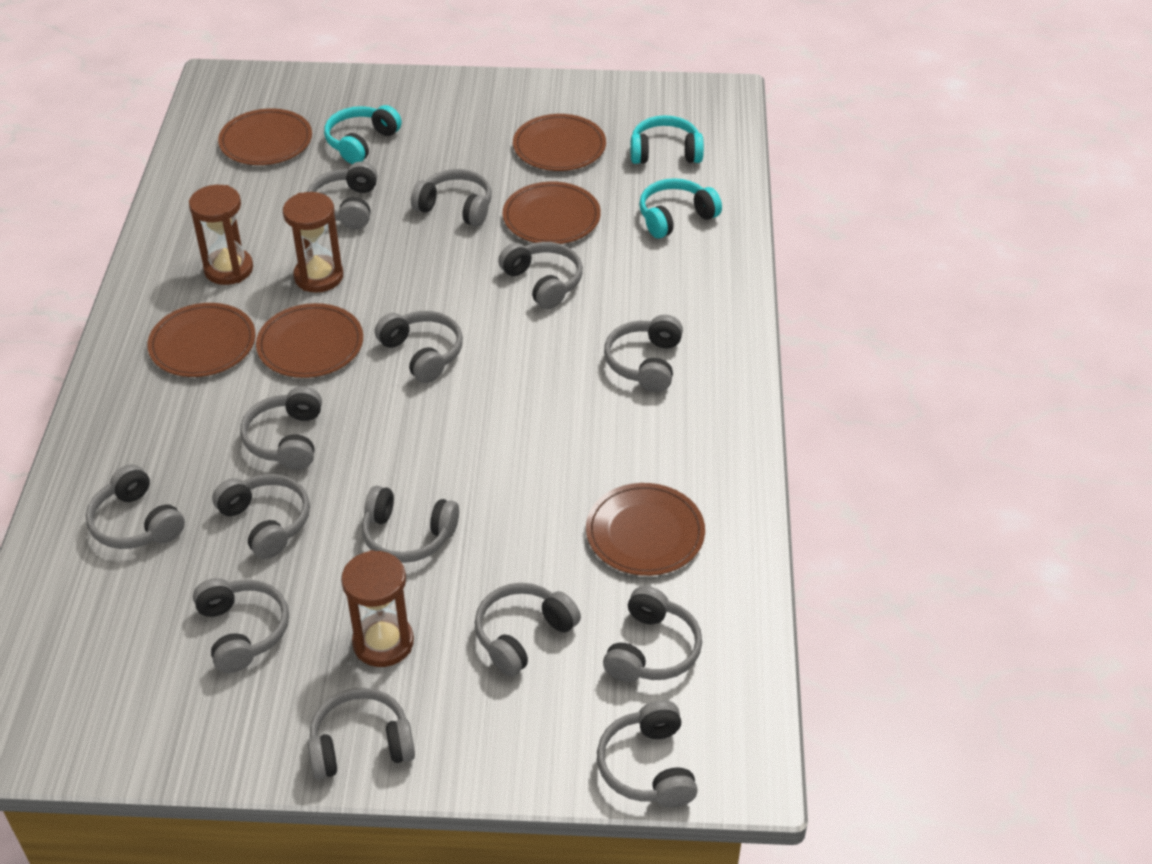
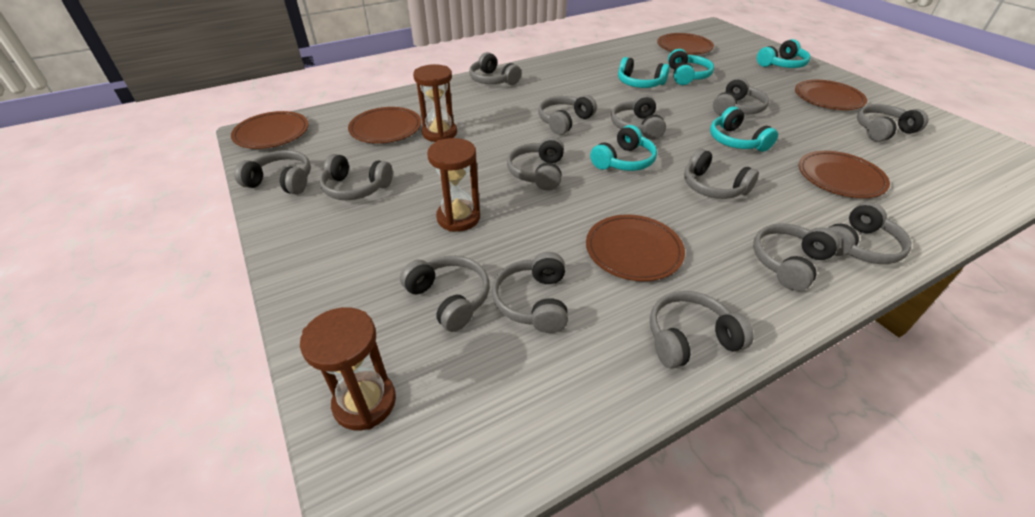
turquoise headphones: [324,105,402,164] [630,115,704,164] [639,178,722,238] = 3 -> [590,125,657,171] [618,57,670,88] [668,49,714,85] [710,107,778,152] [757,39,810,68] = 5

